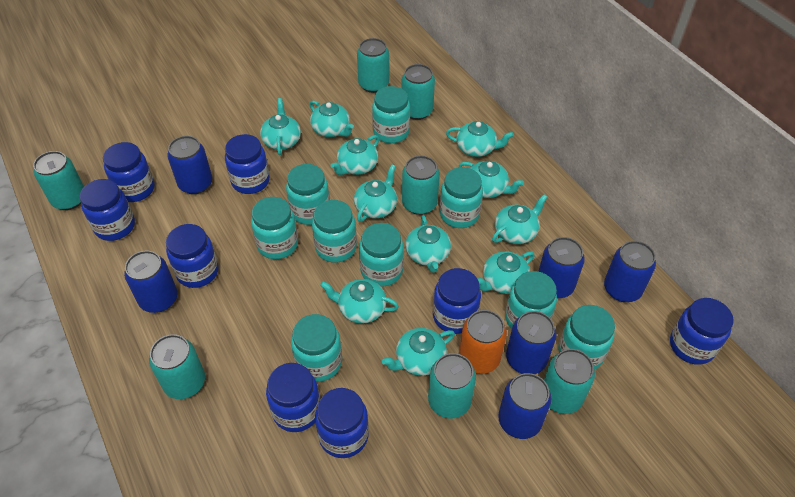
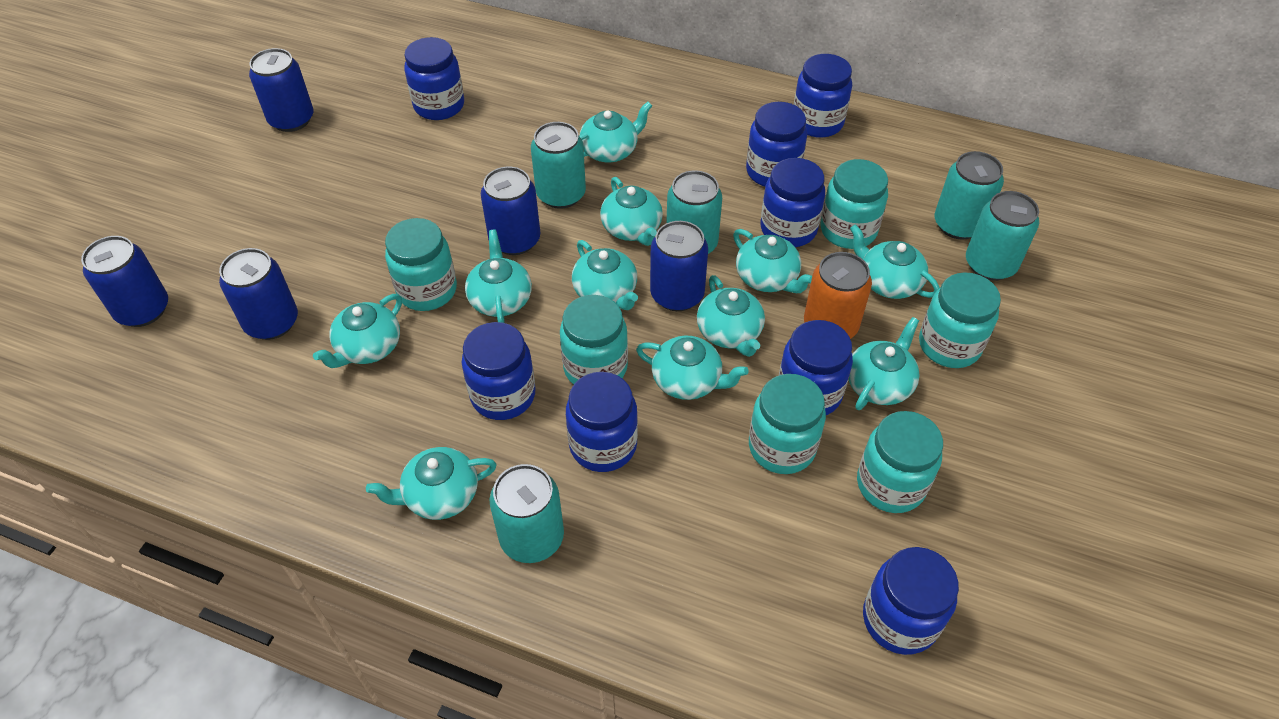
blue can: [124,251,177,313] [167,136,212,194] [498,373,551,439] [506,311,556,374] [538,237,585,298] [604,241,656,302] = 6 -> [81,236,168,327] [219,248,298,340] [249,48,313,132] [481,166,540,255] [650,221,708,311] = 5
turquoise can: [33,151,84,210] [149,334,205,399] [357,38,389,93] [401,64,435,120] [402,156,440,215] [428,353,476,418] [544,349,595,414] = 7 -> [489,464,564,563] [531,122,586,209] [666,170,722,254] [934,151,1004,239] [966,191,1039,281] = 5
turquoise jar: [251,197,298,259] [286,164,330,225] [291,314,342,382] [312,200,357,263] [359,223,404,287] [372,86,410,143] [440,167,483,228] [505,271,557,329] [558,305,615,370] = 9 -> [385,218,457,311] [560,295,628,385] [749,374,826,474] [821,159,888,249] [857,411,943,513] [919,272,1001,368] = 6

